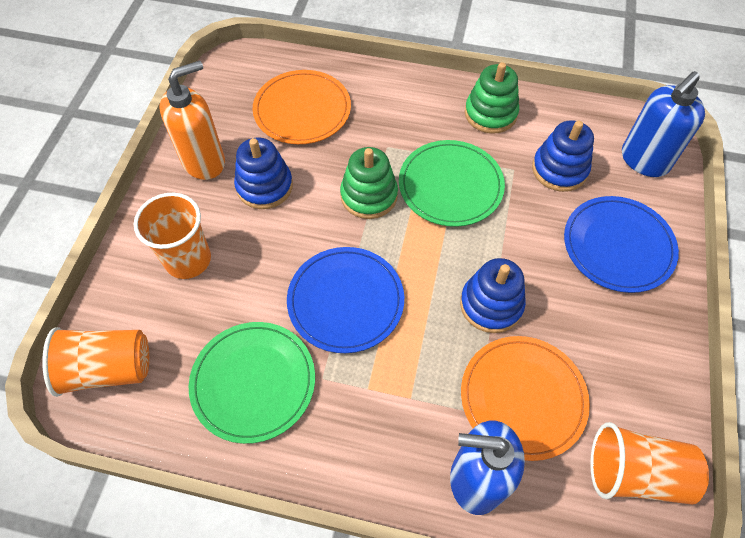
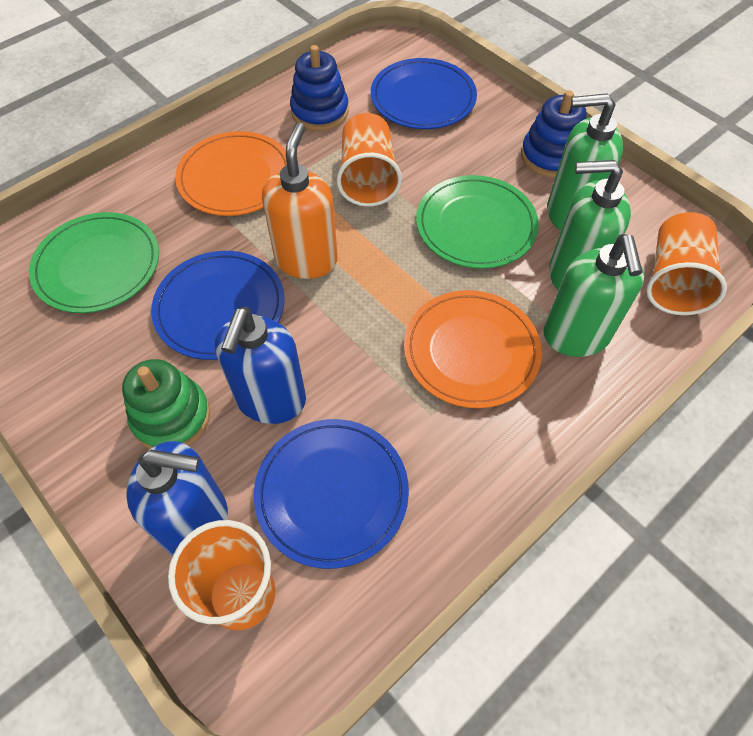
blue plate: [287,247,404,353] [564,196,679,293] = 2 -> [151,251,285,360] [254,419,409,569] [371,58,477,129] = 3
blue stacking toy: [234,138,293,209] [460,258,526,333] [532,120,594,192] = 3 -> [290,45,349,131] [521,91,586,178] = 2
green soap dispenser: none = 0 -> [543,234,644,357] [547,93,623,230] [549,160,631,290] = 3
green stacking toy: [340,147,398,219] [465,62,519,134] = 2 -> [122,359,210,449] = 1

